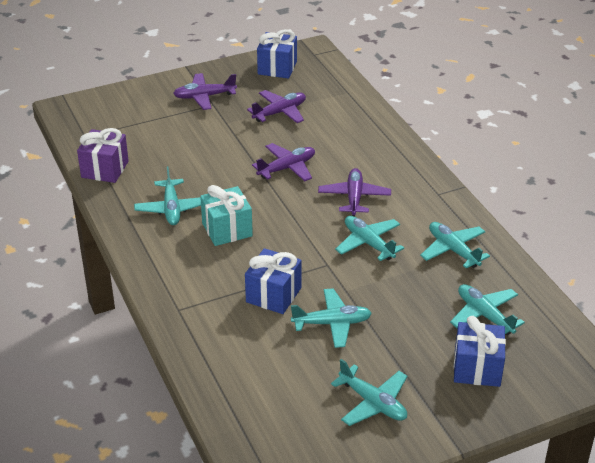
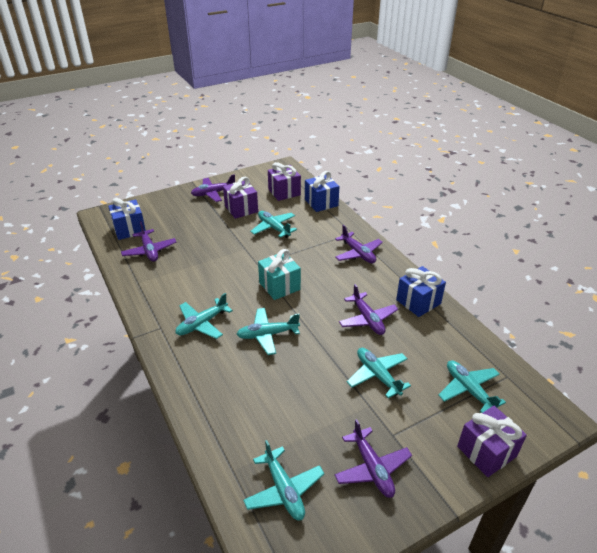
purple gift: [77,128,129,183] = 1 -> [223,177,258,219] [268,162,301,201] [457,406,527,477] = 3
purple plane: [173,73,237,110] [247,90,306,123] [252,143,315,181] [318,168,391,216] = 4 -> [121,221,176,262] [191,174,235,202] [334,419,412,498] [335,225,383,263] [339,284,398,335] = 5

